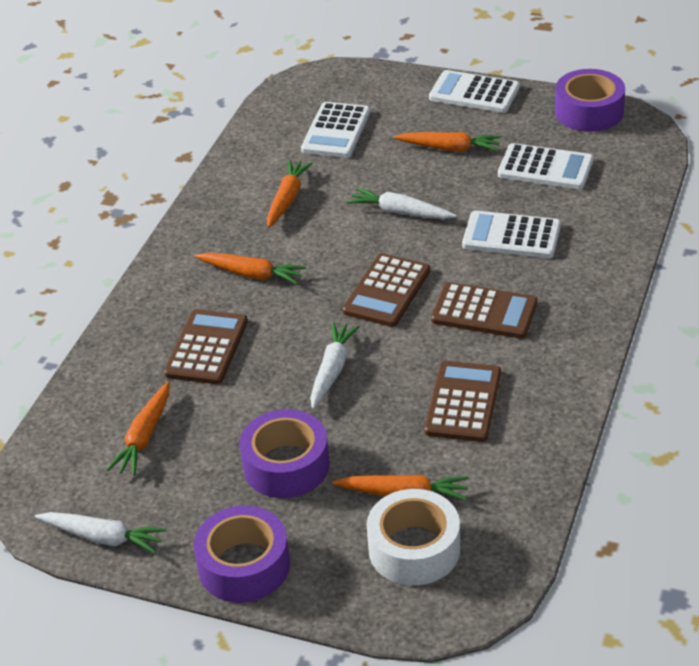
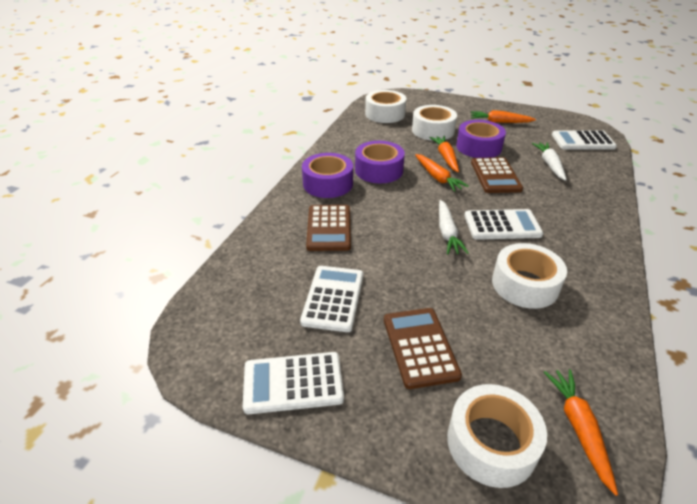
brown calculator: [164,309,248,384] [343,253,430,327] [424,361,501,442] [431,282,538,339] = 4 -> [306,205,351,251] [384,308,462,389] [471,157,523,193] = 3
orange carrot: [107,382,169,476] [194,253,306,284] [267,160,313,228] [332,475,469,501] [394,132,501,152] = 5 -> [415,154,469,192] [429,136,459,172] [471,110,536,123] [544,369,618,496] = 4
white carrot: [35,512,167,553] [310,322,360,409] [347,188,457,219] = 3 -> [439,200,469,254] [532,142,567,181] = 2
white tape: [367,489,460,585] = 1 -> [365,90,406,123] [412,105,457,141] [447,384,547,488] [492,243,567,309] = 4

